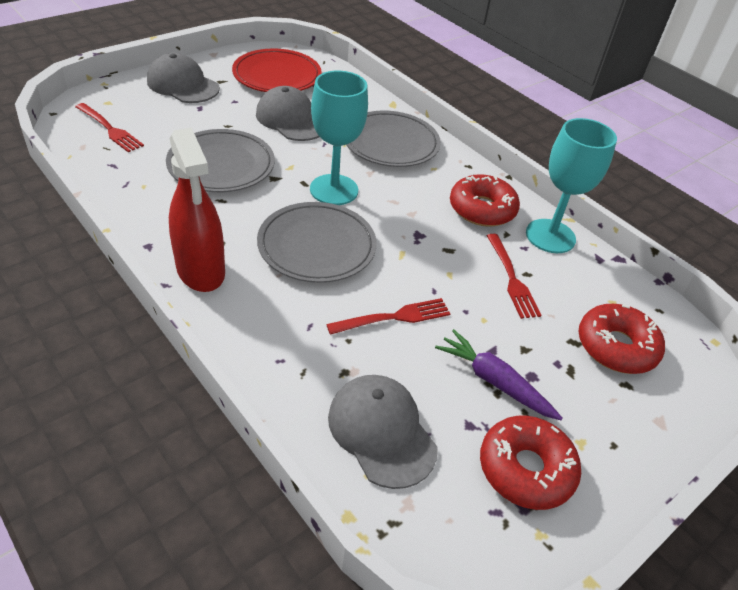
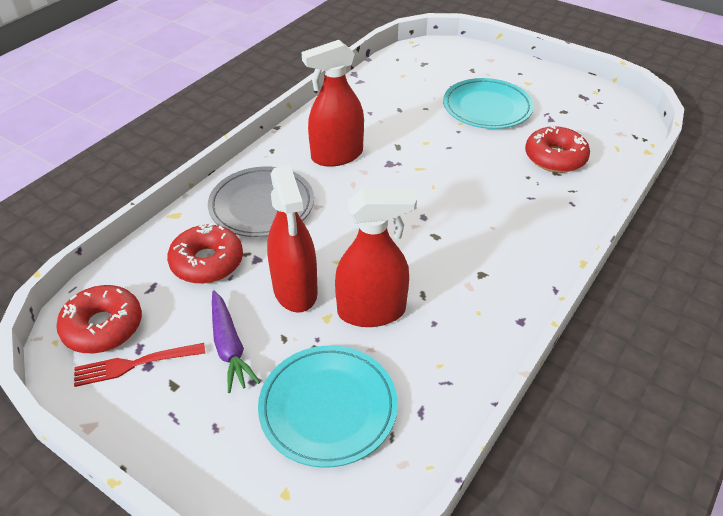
grey cap: [147,53,220,103] [256,86,319,141] [328,375,438,489] = 3 -> none = 0
grey plate: [166,129,275,192] [257,202,377,283] [346,111,441,167] = 3 -> [208,166,314,237] = 1
red fork: [75,103,144,152] [326,298,450,335] [487,234,541,319] = 3 -> [74,343,205,387] = 1
red plate: [232,48,322,92] = 1 -> none = 0
red spray bottle: [169,128,225,292] = 1 -> [267,165,318,313] [301,40,364,167] [335,189,417,327] = 3
turquoise goblet: [310,71,368,205] [526,118,617,253] = 2 -> none = 0
turquoise plate: none = 0 -> [258,345,398,468] [443,78,534,129] = 2

